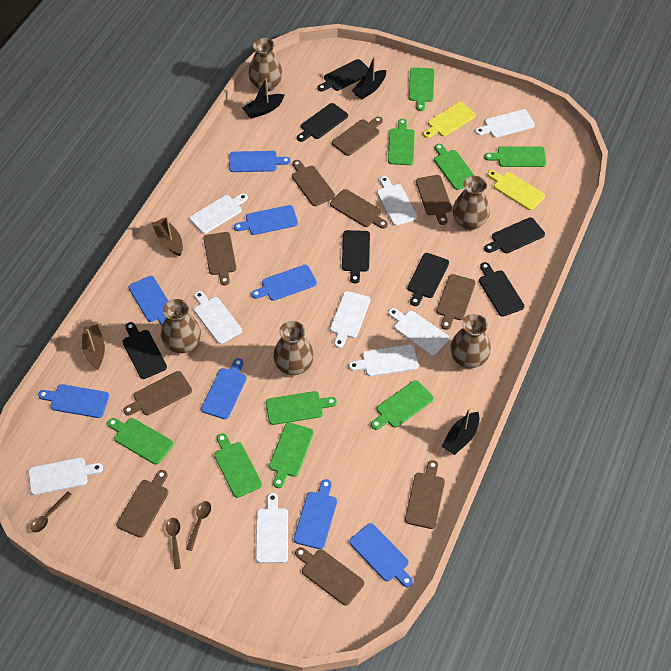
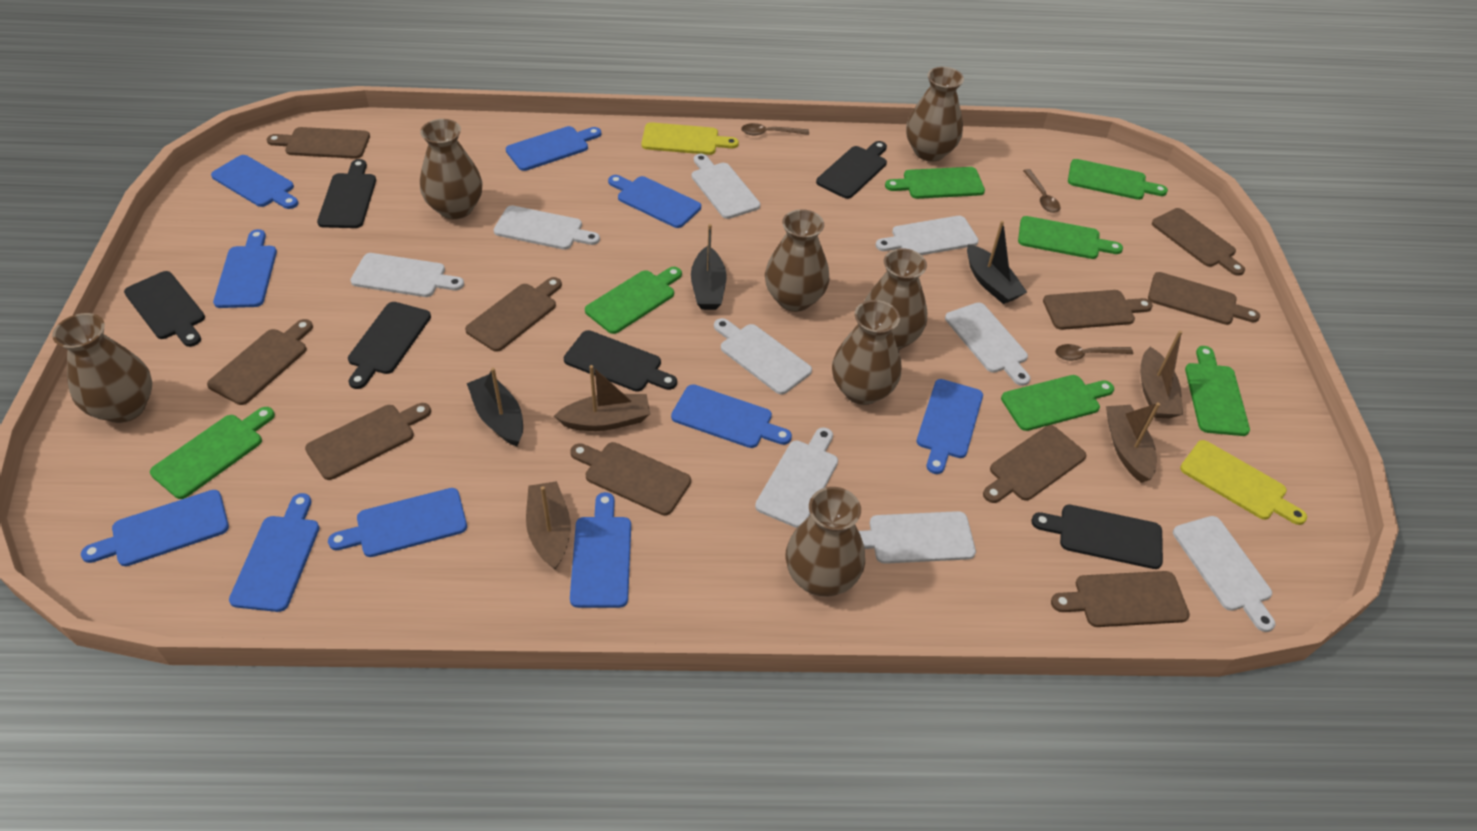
black cutting board: [122,322,167,379] [297,103,348,142] [318,59,369,92] [342,230,370,283] [407,253,449,306] [479,262,524,317] [484,217,545,254] = 7 -> [124,271,205,347] [317,159,376,228] [348,302,431,389] [564,330,677,392] [816,141,887,199] [1031,505,1163,569] = 6
blue cutting board: [38,384,109,418] [129,276,168,326] [201,358,247,419] [229,151,291,172] [234,205,298,235] [251,265,317,301] [294,479,337,549] [349,523,413,587] = 8 -> [81,490,229,566] [211,155,299,209] [213,229,277,308] [229,493,320,612] [328,488,467,557] [506,126,601,171] [570,492,631,608] [608,175,701,228] [671,385,792,448] [917,379,983,474] = 10
brown boat: [82,325,105,370] [152,216,183,256] = 2 -> [526,481,571,570] [554,365,650,431] [1106,402,1160,483] [1140,330,1183,418] = 4
brown vase: [161,299,201,353] [248,38,283,92] [273,321,314,375] [450,314,491,368] [453,176,490,230] = 5 -> [52,313,152,423] [420,119,483,219] [765,209,829,312] [786,487,865,597] [832,300,901,405] [864,248,927,350] [906,67,964,162] = 7
green cutting board: [107,418,173,465] [214,433,262,498] [266,391,337,425] [269,423,314,488] [371,380,434,430] [388,119,415,165] [409,68,434,111] [434,144,475,190] [484,146,546,167] = 9 -> [150,407,275,499] [585,267,682,334] [885,167,985,199] [1001,375,1114,431] [1018,216,1123,259] [1068,159,1168,200] [1185,346,1250,436] = 7

